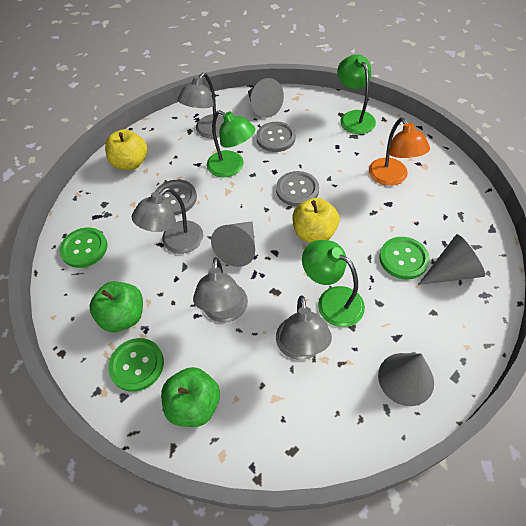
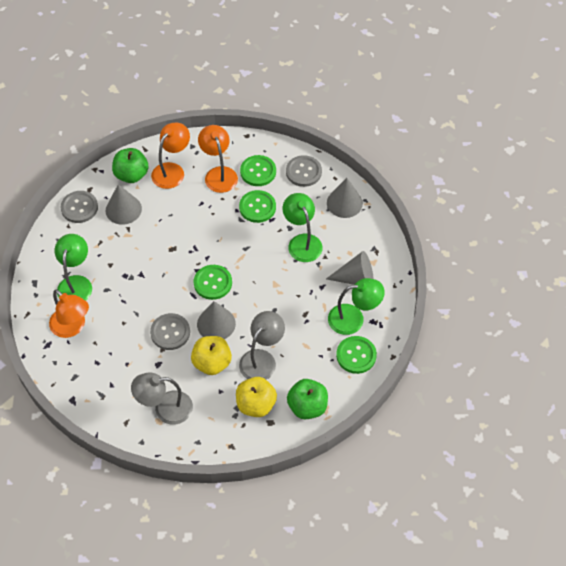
green button: [59,228,107,268] [108,338,164,392] [379,237,430,280] = 3 -> [194,265,232,300] [239,190,276,223] [240,155,276,186] [336,336,377,374] = 4
grey lamp: [132,187,203,254] [178,73,224,138] [193,257,248,323] [276,295,332,360] = 4 -> [131,372,193,425] [239,311,285,380] = 2
orange lamp: [369,118,430,186] = 1 -> [49,289,89,338] [151,122,190,189] [198,125,238,193] = 3

